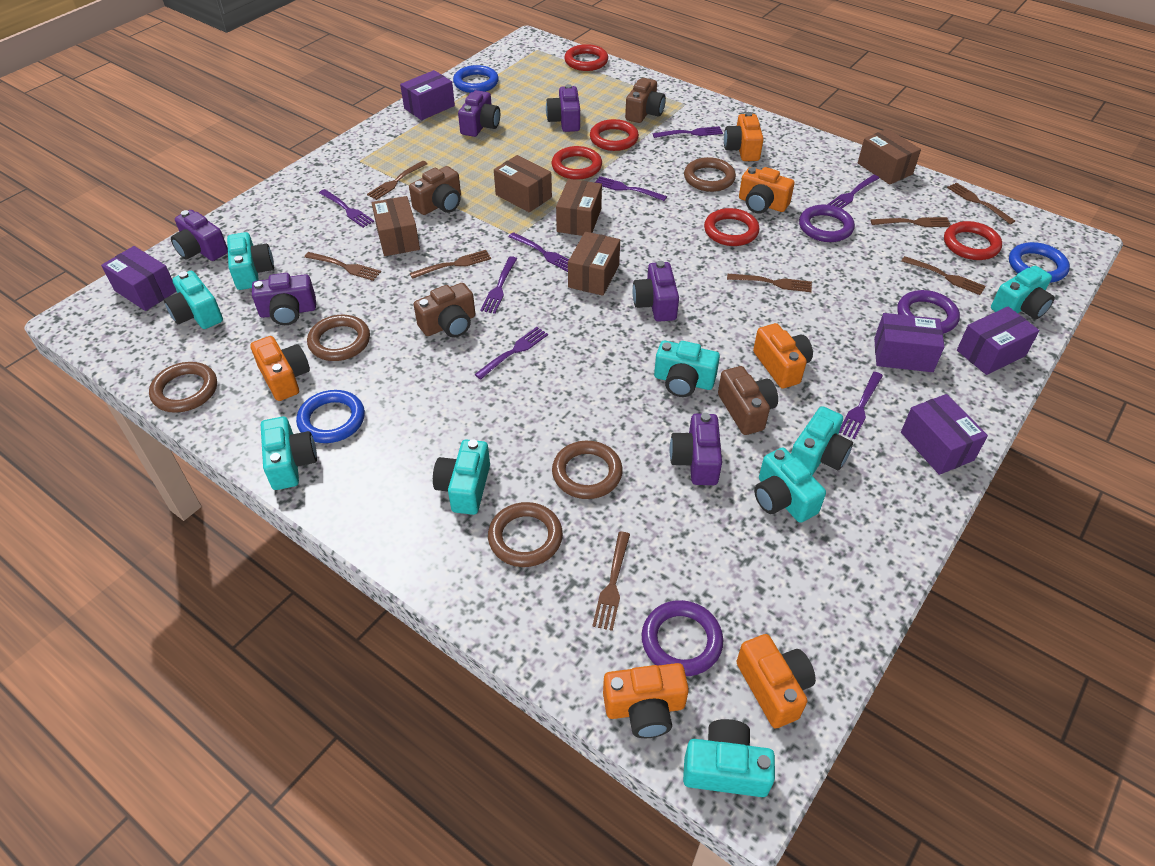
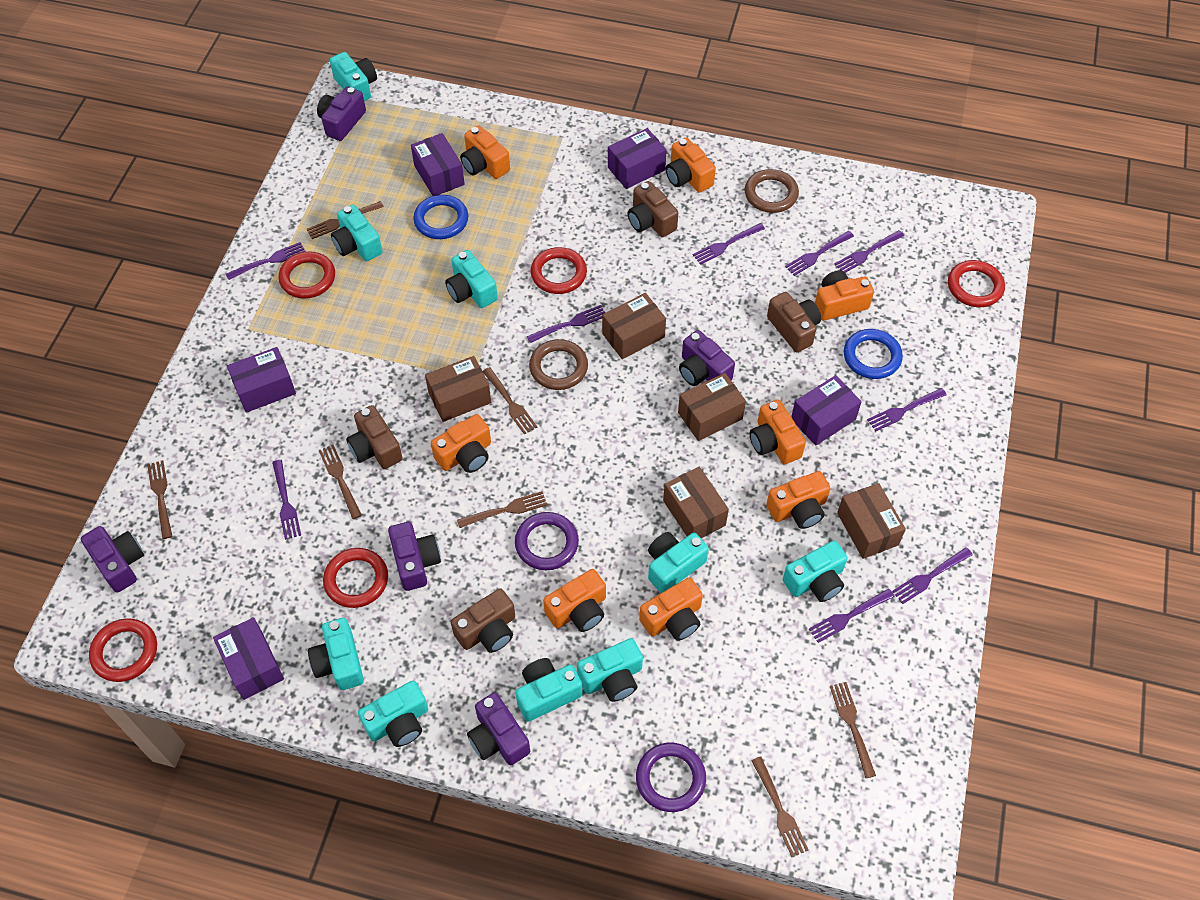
blue ring: [296,390,365,443] [453,65,499,93] [1009,242,1070,283] = 3 -> [413,195,468,239] [844,329,903,379] = 2
brown fork: [304,252,381,281] [367,161,427,200] [410,250,491,279] [592,532,630,631] [727,274,812,292] [871,217,951,227] [901,256,986,295] [947,183,1015,224] = 8 -> [147,460,172,539] [307,201,384,239] [318,445,362,519] [457,491,547,528] [483,367,537,435] [751,756,809,857] [830,682,876,778] = 7
brown ring: [149,362,217,413] [307,315,370,361] [488,502,563,567] [552,441,623,499] [684,157,736,192] = 5 -> [529,339,588,390] [745,169,799,213] = 2
orange camera: [250,336,310,401] [603,663,689,738] [724,112,764,161] [736,634,816,728] [739,167,795,214] [753,323,813,389] = 6 -> [431,414,491,473] [460,126,510,179] [543,569,606,632] [639,578,703,641] [666,137,716,193] [750,400,806,464] [766,471,831,529] [815,270,874,321] = 8
purple camera: [171,210,228,261] [252,273,316,325] [458,90,500,137] [546,84,580,132] [633,261,679,322] [670,413,722,485] = 6 -> [81,526,144,593] [317,87,366,141] [388,522,441,591] [467,692,530,765] [679,330,735,386] = 5
purple fork: [319,189,374,228] [474,327,548,379] [480,256,517,314] [508,232,569,272] [594,176,667,201] [653,126,723,138] [827,175,879,209] [839,372,883,439] = 8 -> [226,242,306,280] [272,460,301,540] [527,305,605,343] [693,223,765,265] [785,231,854,276] [809,589,895,643] [835,230,904,273] [867,388,947,431] [892,547,973,604] = 9
purple ring: [642,600,723,676] [799,205,855,242] [897,290,960,334] = 3 -> [515,512,579,570] [636,743,706,812] = 2

